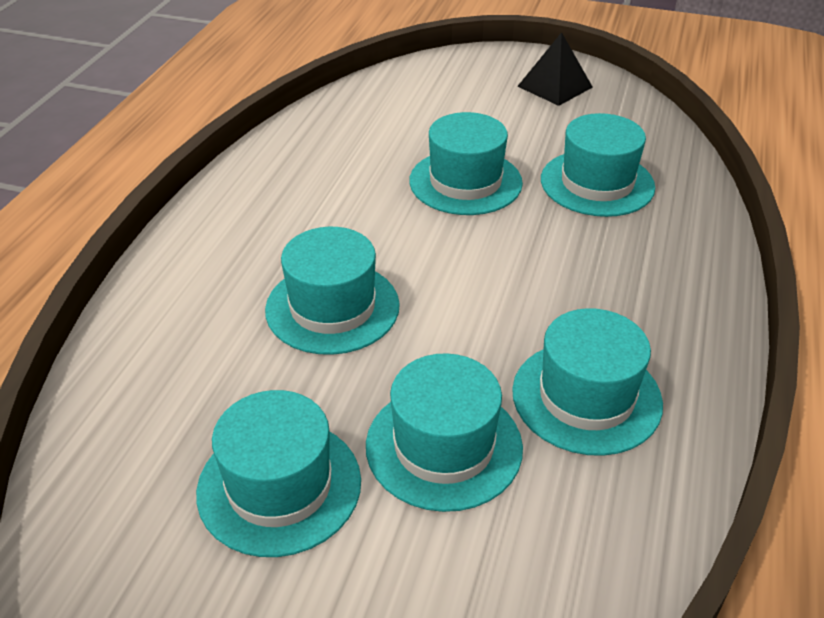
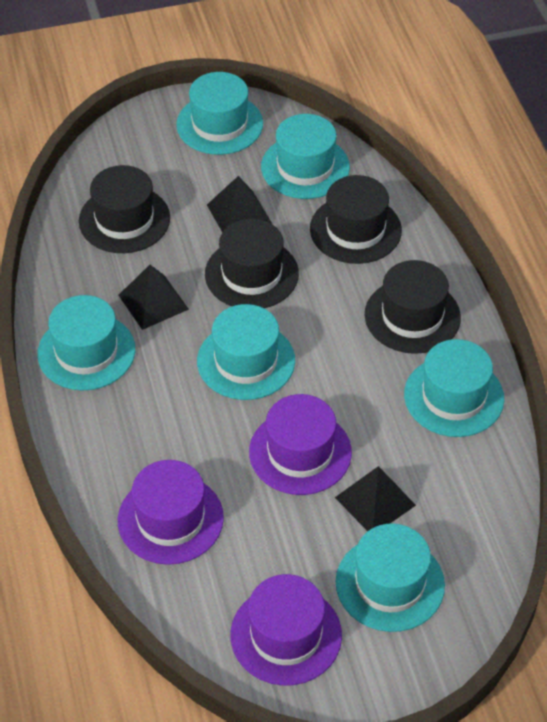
black hat: none = 0 -> [79,165,170,253] [205,219,299,308] [310,175,402,264] [365,260,461,354] = 4
black pyramid: [517,32,593,106] = 1 -> [118,265,189,330] [207,176,272,233] [335,466,416,531] = 3
purple hat: none = 0 -> [118,460,224,565] [230,574,342,686] [249,394,352,495] = 3

